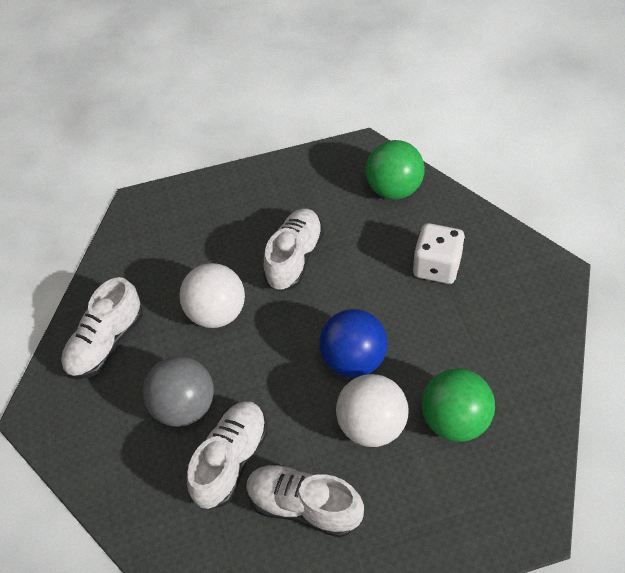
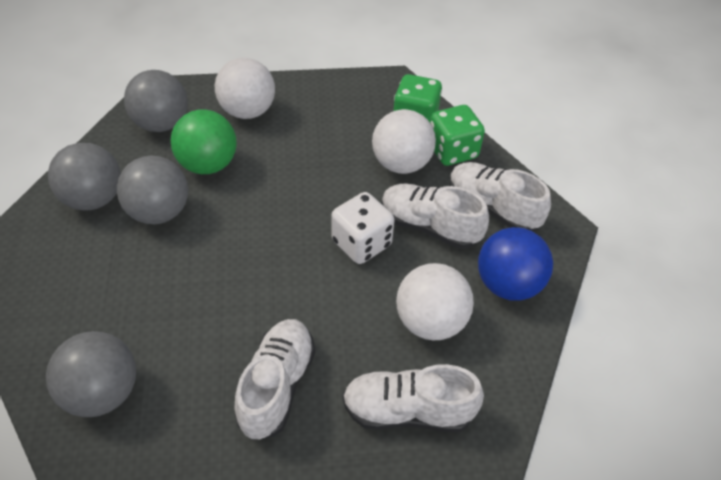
green ball: [366,140,425,200] [421,369,495,442] = 2 -> [171,109,237,174] = 1
green dice: none = 0 -> [393,74,442,122] [430,105,485,166] = 2
grey ball: [143,356,214,427] = 1 -> [46,331,136,417] [48,143,121,211] [117,156,188,224] [124,70,188,132] = 4
white ball: [179,263,245,328] [336,374,409,447] = 2 -> [215,58,275,119] [372,109,436,174] [396,263,474,340] = 3

